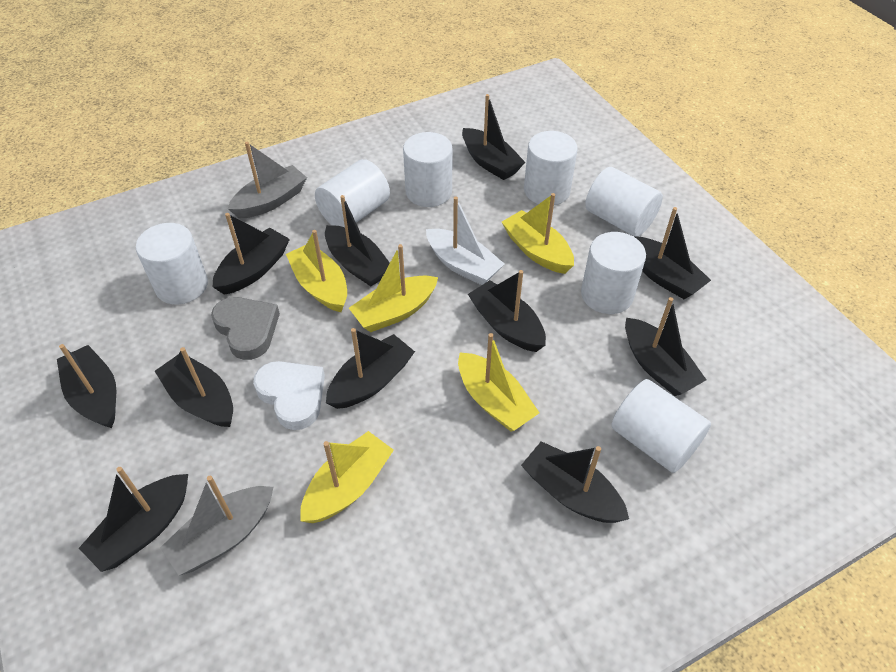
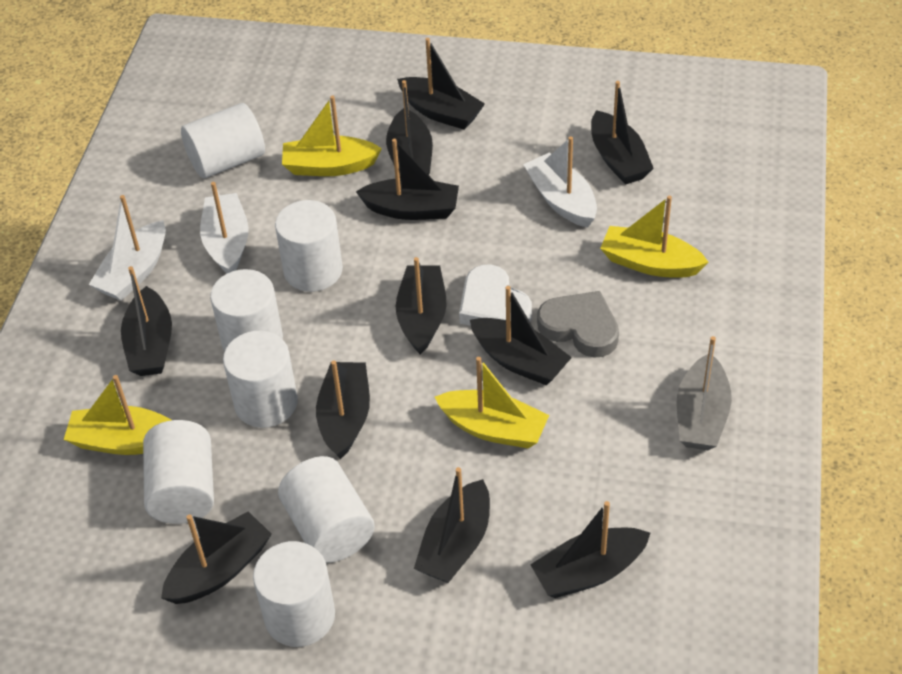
grey boat: [160,476,274,575] [228,142,307,219] = 2 -> [676,336,732,450] = 1
white boat: [426,197,504,285] = 1 -> [89,195,166,301] [200,182,249,273] [523,136,597,228] = 3
yellow boat: [286,230,347,312] [300,431,394,523] [349,244,438,332] [458,333,539,431] [502,193,574,274] = 5 -> [64,375,171,455] [282,96,382,176] [435,357,549,449] [600,196,708,278] = 4

